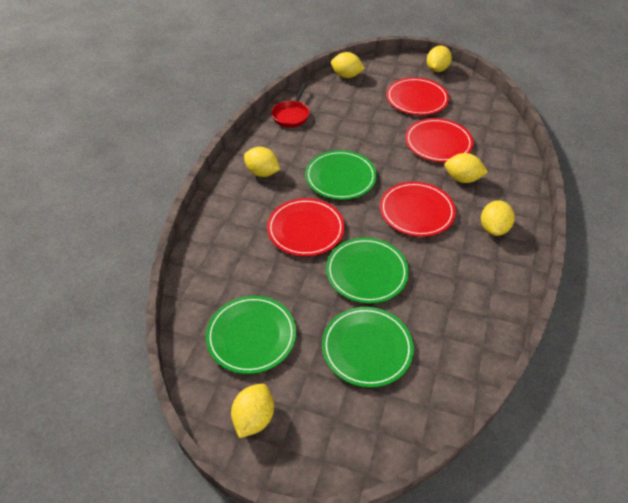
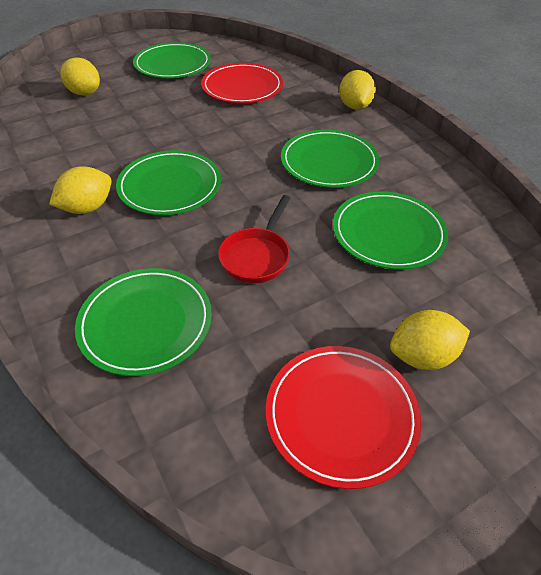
green plate: [206,296,296,374] [305,150,377,200] [322,307,414,388] [326,238,409,304] = 4 -> [75,268,212,376] [116,150,221,215] [133,42,211,78] [281,129,379,188] [333,192,448,270] = 5
red plate: [267,198,345,256] [380,182,456,237] [386,77,449,115] [405,118,473,162] = 4 -> [201,63,283,103] [266,346,422,489] = 2
yellow lemon: [231,384,274,438] [244,147,280,177] [331,52,365,78] [427,45,452,72] [444,153,488,183] [481,200,515,236] = 6 -> [49,166,112,214] [60,57,100,95] [339,70,376,110] [390,310,470,370] = 4

